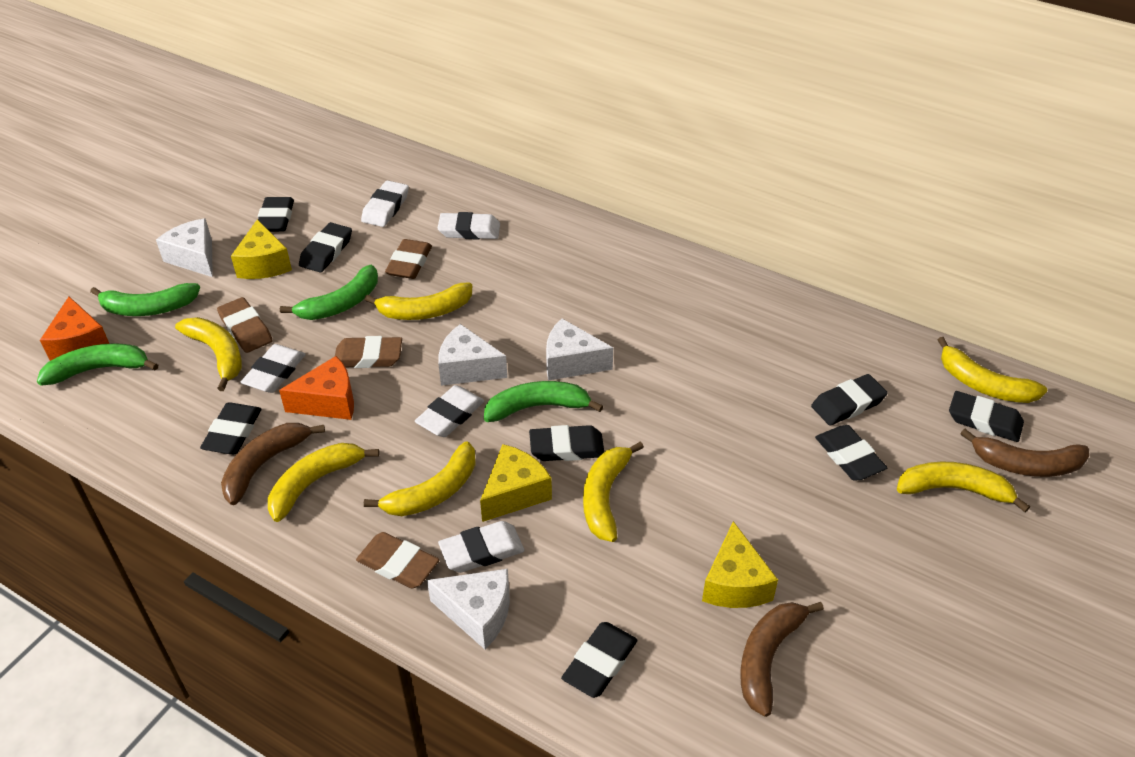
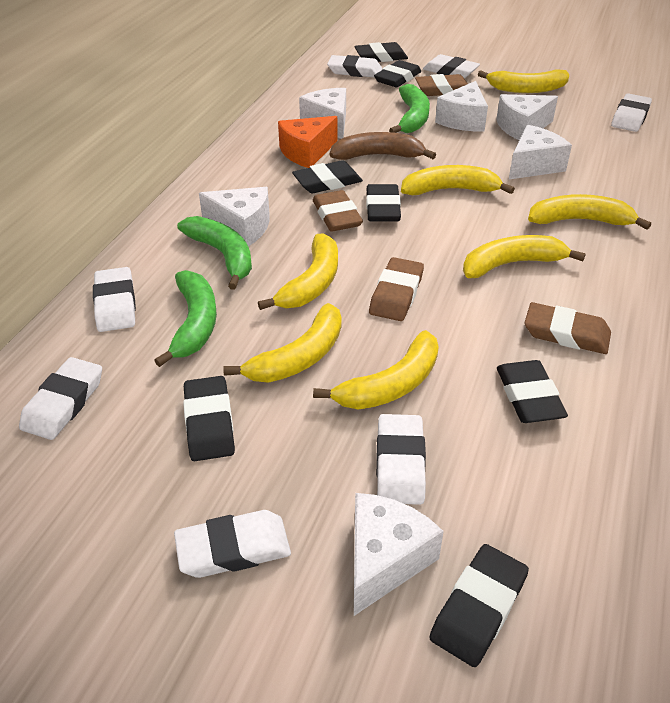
black eraser: [200,402,262,454] [258,197,294,232] [299,222,352,273] [529,425,604,461] [561,622,638,698] [811,374,888,426] [815,425,887,481] [949,391,1024,442] = 8 -> [183,376,235,461] [292,160,363,193] [354,42,408,62] [366,184,401,222] [374,60,421,87] [429,544,529,667] [497,360,568,423] = 7
brown banana: [221,423,325,505] [740,602,824,717] [960,429,1089,477] = 3 -> [330,132,436,160] = 1
green banana: [37,343,158,386] [90,283,200,316] [280,265,378,320] [484,381,603,422] = 4 -> [154,270,217,367] [177,216,252,290] [389,84,430,133] = 3
orange cheese: [40,297,109,361] [279,356,354,420] = 2 -> [278,116,337,168] = 1
white cheese: [156,218,213,277] [427,569,510,649] [438,324,507,386] [546,319,613,381] = 4 -> [199,187,270,246] [299,88,346,139] [354,493,444,616] [435,81,488,131] [496,94,558,140] [509,125,572,180] = 6
white eraser: [241,344,306,393] [361,180,409,227] [415,385,484,437] [438,212,500,240] [438,521,525,573] = 5 -> [19,357,102,440] [93,267,136,332] [174,510,291,578] [327,55,382,77] [376,414,426,505] [423,54,480,78] [611,93,652,132] = 7
yellow cheese: [231,219,292,279] [480,444,552,522] [702,521,778,608] = 3 -> none = 0

